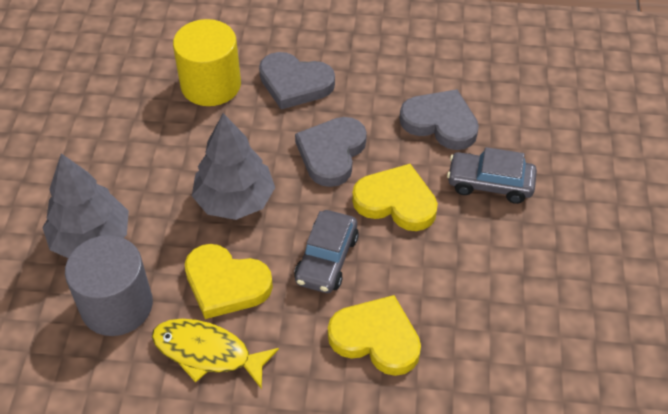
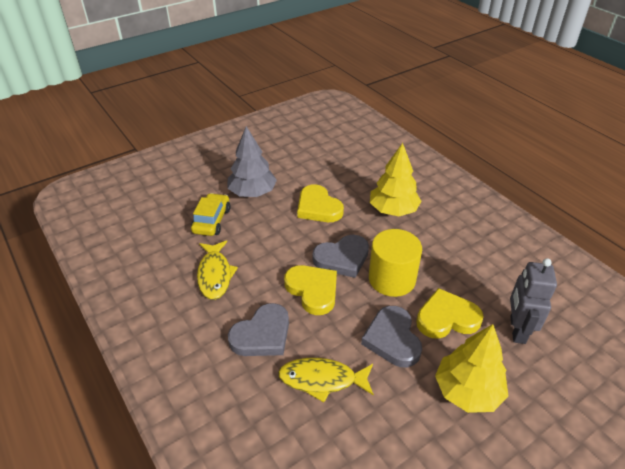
grey car: [294,210,359,293] [447,147,537,204] = 2 -> none = 0
grey cylinder: [65,235,153,336] = 1 -> none = 0
grey robot: none = 0 -> [510,258,557,344] = 1
grey tree: [42,153,129,258] [192,113,275,220] = 2 -> [228,126,277,197] = 1
yellow car: none = 0 -> [191,193,231,236] = 1
yellow fish: [152,319,279,389] = 1 -> [197,240,238,300] [278,358,374,402] = 2
yellow tree: none = 0 -> [370,143,422,216] [435,324,508,413] = 2

